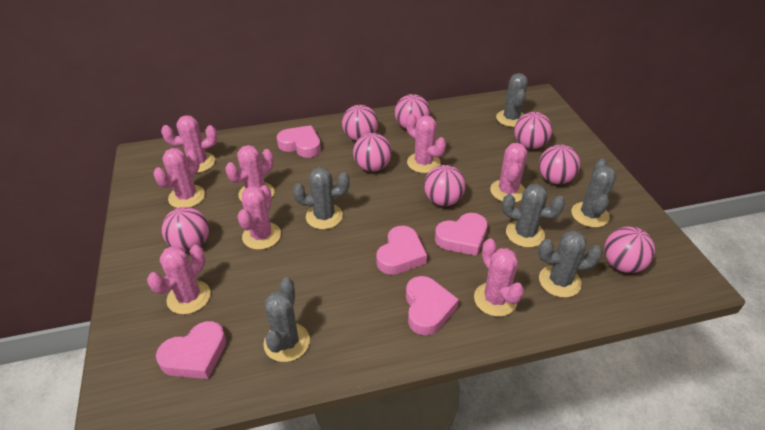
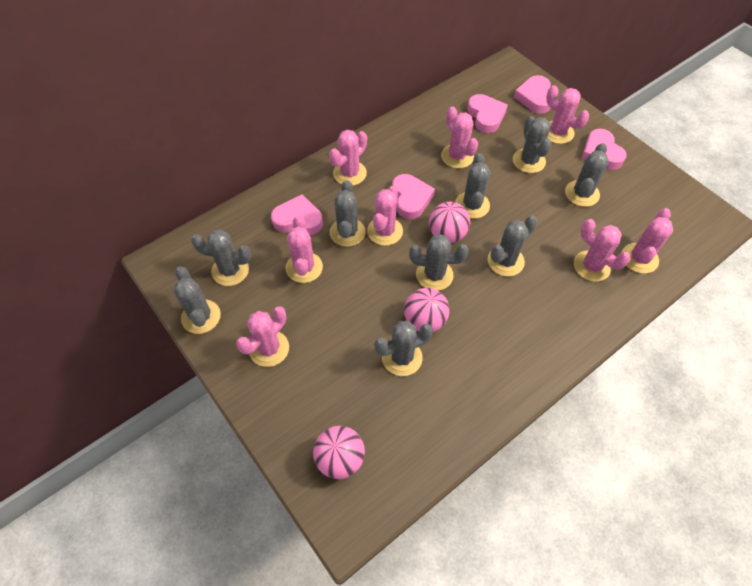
grey cactus: [263,278,310,362] [293,167,350,229] [496,73,528,127] [502,184,565,248] [538,230,603,298] [571,159,616,228] = 6 -> [174,267,221,334] [191,229,251,286] [330,180,366,247] [374,321,433,376] [409,234,469,291] [455,153,491,219] [488,216,537,276] [513,116,551,173] [565,143,609,207] = 9
pink ball: [162,207,209,252] [342,105,378,141] [353,133,392,172] [395,94,430,129] [424,165,466,206] [514,112,552,149] [539,145,580,184] [604,226,655,273] = 8 -> [313,426,365,479] [404,288,450,332] [429,202,470,243] = 3

